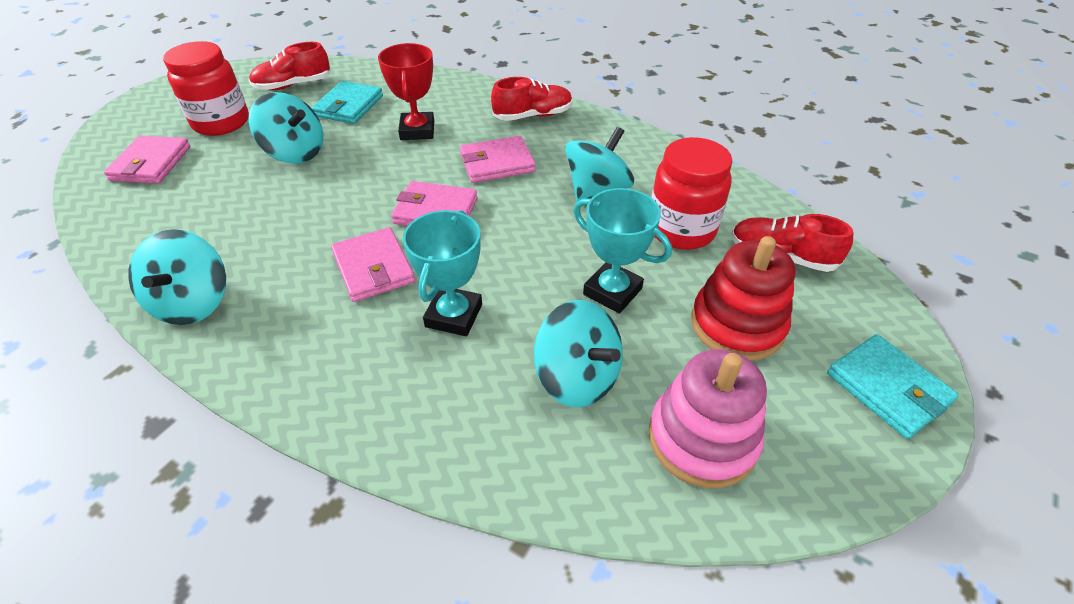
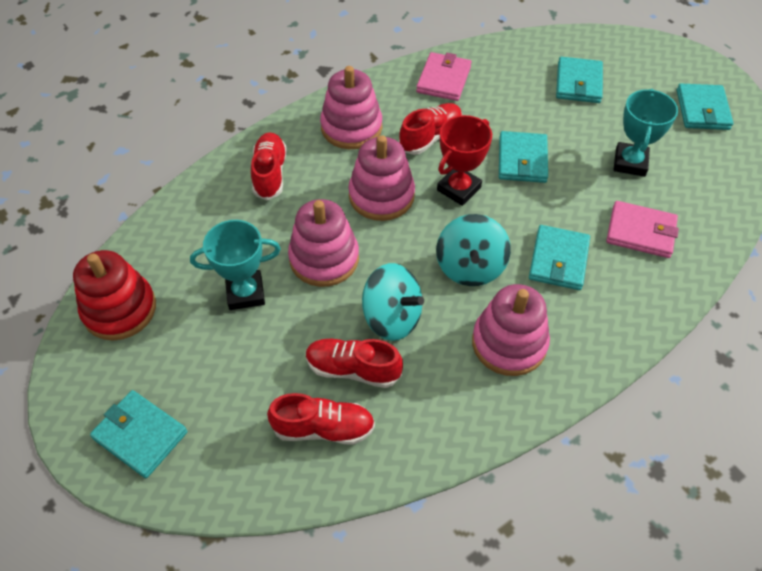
pink stacking toy: [649,349,767,488] = 1 -> [288,199,359,287] [320,66,382,149] [348,135,415,221] [472,284,550,376] = 4
pink wallet: [104,136,191,184] [331,227,415,302] [391,181,477,226] [460,136,536,183] = 4 -> [416,52,472,101] [606,201,679,258] = 2
red jar: [163,41,249,136] [651,137,733,250] = 2 -> none = 0
red shoe: [249,42,331,90] [491,77,573,121] [731,214,853,272] = 3 -> [251,132,287,200] [267,393,375,445] [306,339,403,388] [399,103,462,155] = 4
turquoise spinning top: [128,229,226,325] [249,92,323,164] [534,300,623,408] [565,127,634,202] = 4 -> [362,263,424,341] [436,214,511,286] = 2
turquoise wallet: [312,81,383,124] [827,334,959,439] = 2 -> [90,390,187,478] [499,131,548,183] [529,225,590,290] [556,57,603,103] [677,84,733,130] = 5

